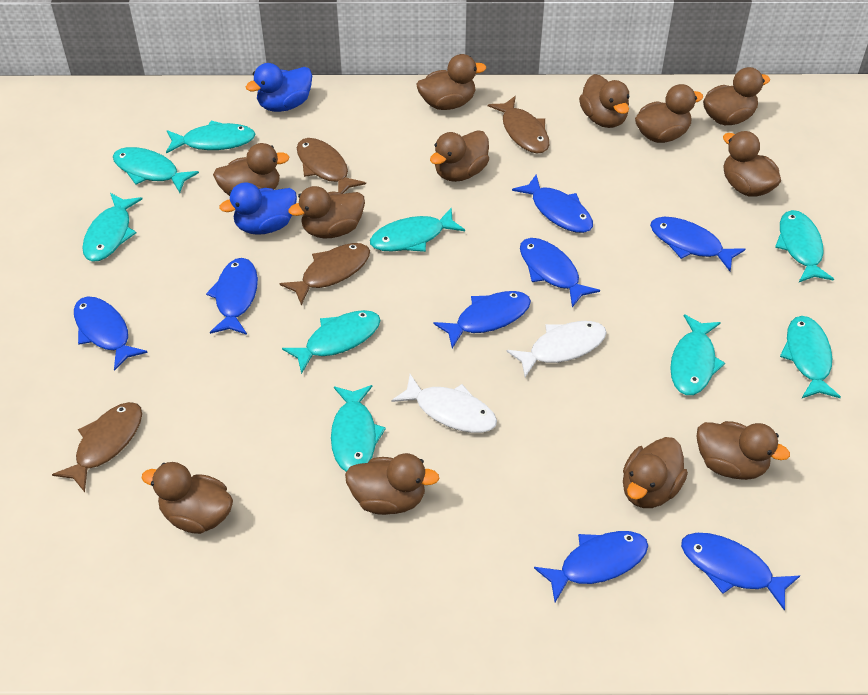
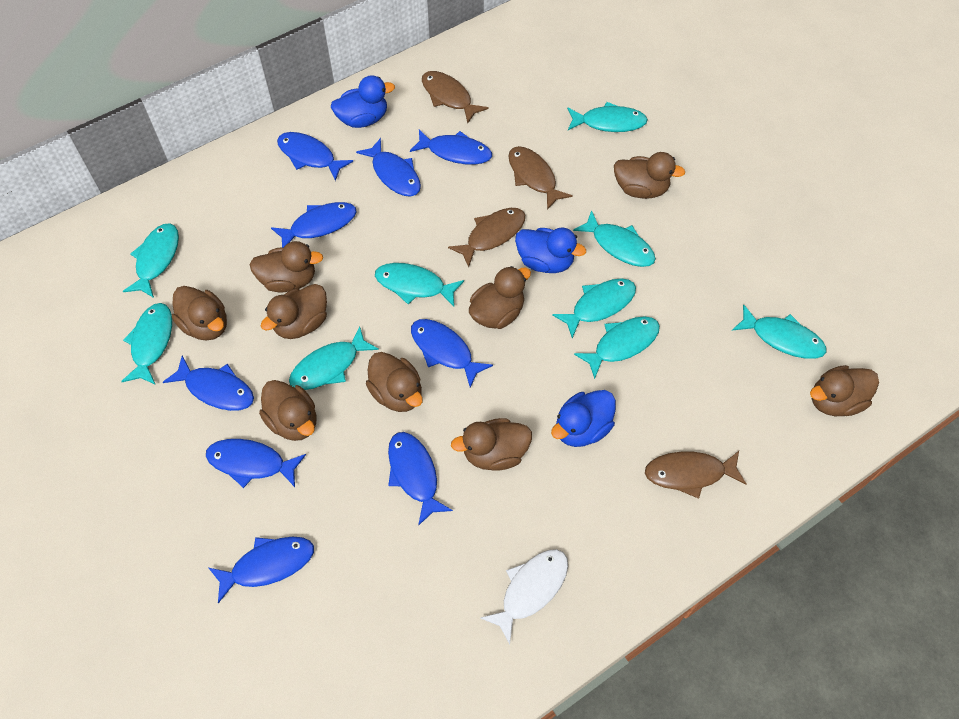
blue duck: [219,182,297,235] [246,63,312,112] = 2 -> [331,75,395,128] [515,228,586,273] [551,390,616,447] = 3
blue fish: [74,297,148,371] [206,258,258,335] [433,291,531,348] [512,175,593,233] [520,238,600,307] [534,531,648,602] [650,217,745,271] [681,533,800,611] = 8 -> [163,356,254,411] [206,439,306,488] [209,537,314,603] [271,202,356,248] [277,132,353,181] [356,138,421,197] [388,432,453,526] [410,130,492,165] [411,319,493,388] = 9
brown duck: [142,462,233,534] [213,143,289,196] [288,186,365,238] [345,453,439,515] [417,54,486,110] [430,130,489,182] [579,74,630,128] [623,437,688,508] [635,84,703,143] [697,421,790,480] [703,67,770,125] [723,131,781,197] = 12 -> [172,286,227,341] [249,241,323,292] [259,380,316,441] [261,284,327,339] [366,352,423,412] [451,418,532,471] [469,266,531,329] [614,152,685,199] [810,365,879,416] = 9
white fish: [391,374,497,433] [507,321,607,377] = 2 -> [481,549,568,644] = 1

